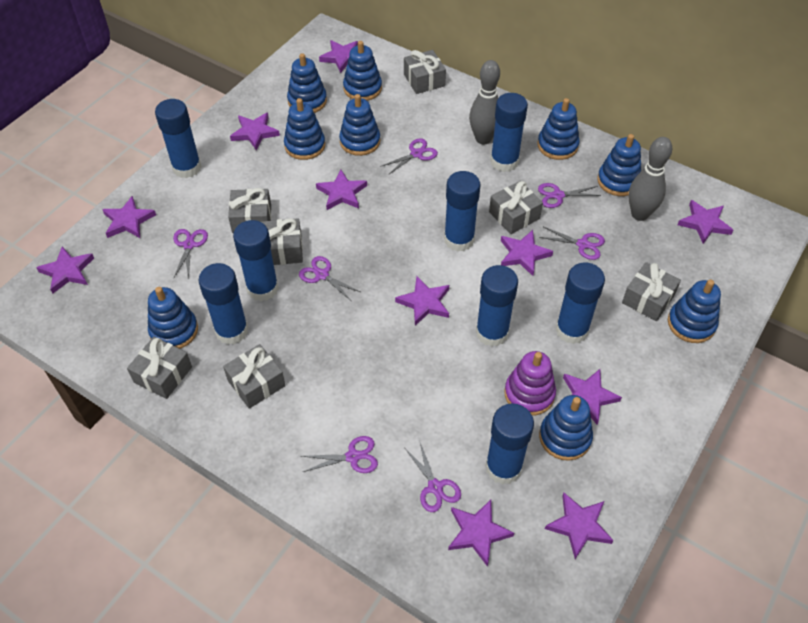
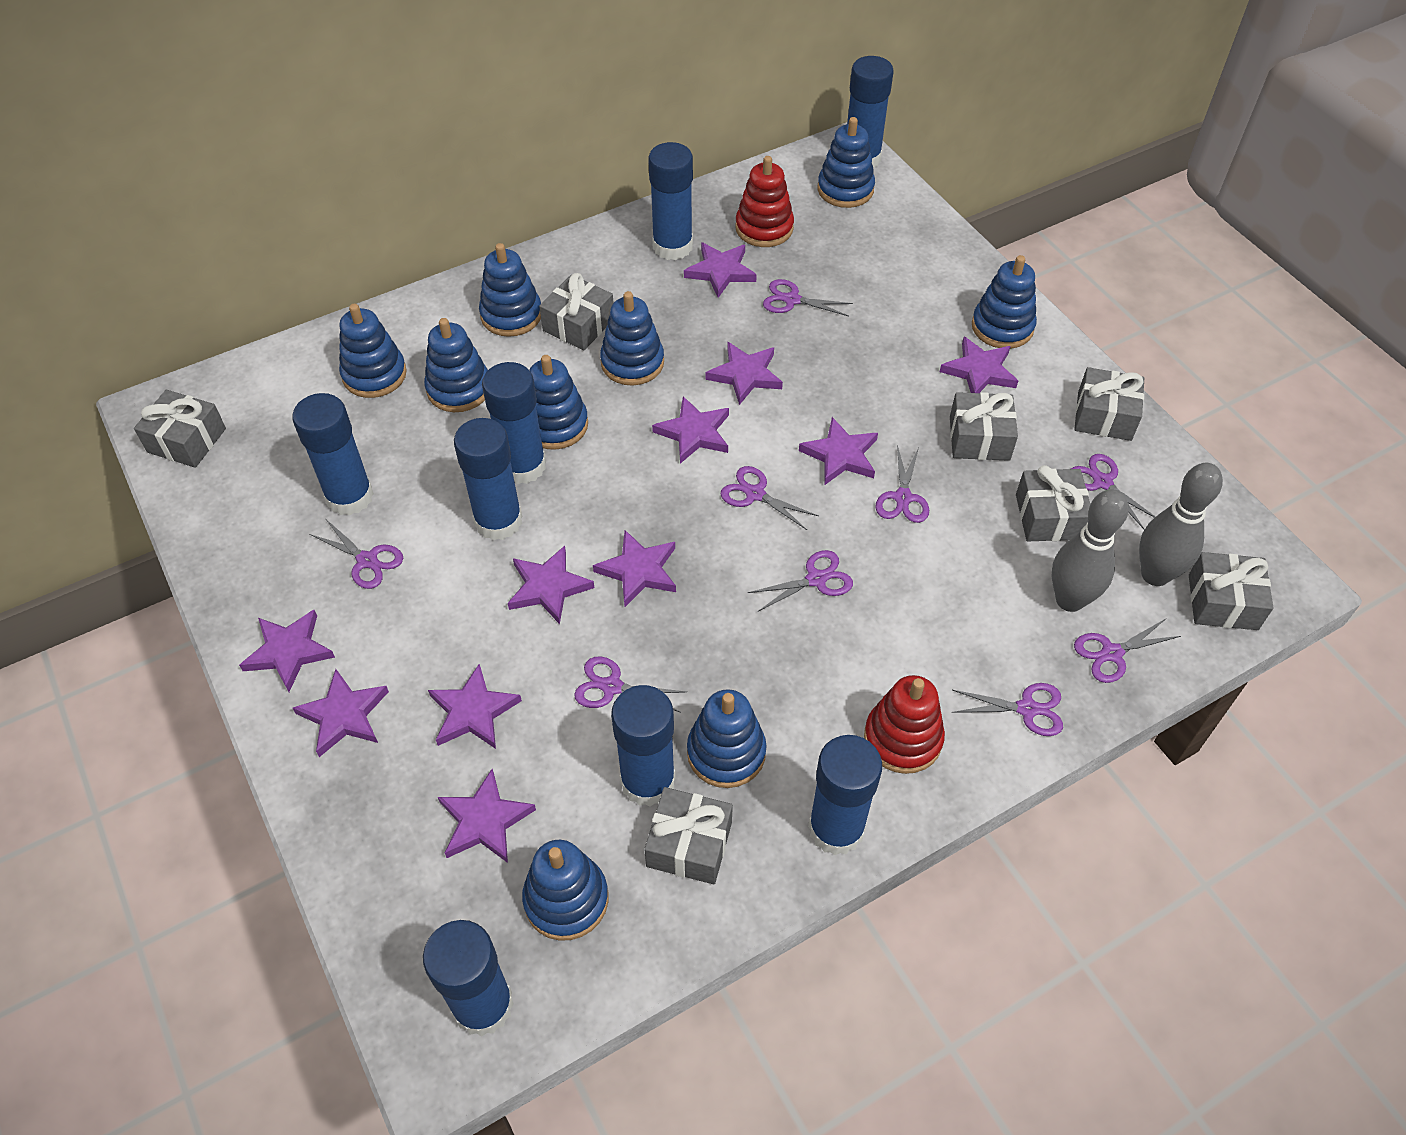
purple scissors: [173,229,208,279] [299,256,360,301] [301,436,378,473] [380,138,438,175] [404,440,461,512] [538,183,601,208] [539,227,605,260] = 7 -> [310,520,403,589] [574,656,686,713] [720,466,819,530] [748,550,853,611] [763,279,853,316] [876,445,929,523] [952,683,1063,736] [1071,454,1156,530] [1074,619,1181,683] = 9
purple stacking toy: [504,351,556,416] = 1 -> none = 0
red stacking toy: none = 0 -> [735,156,794,247] [864,675,945,774] = 2

